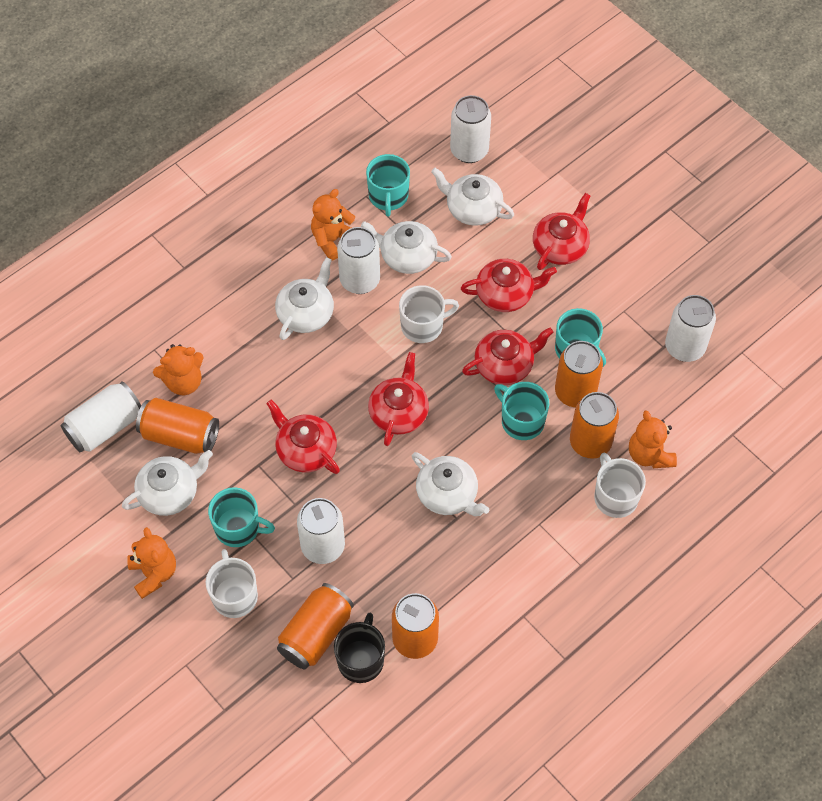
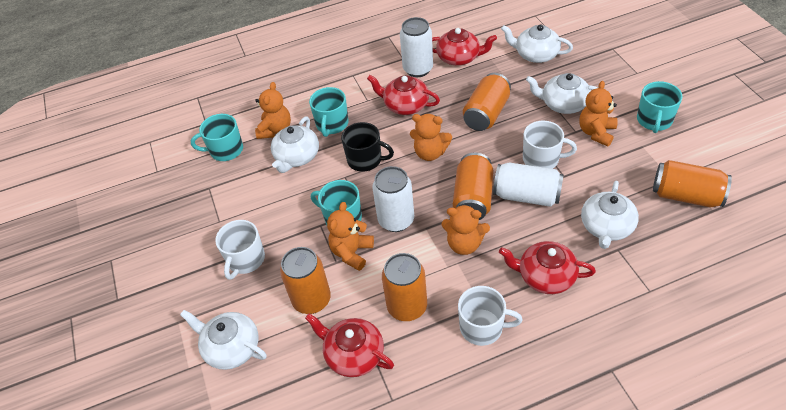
orange teddy bear: [127,527,176,599] [153,344,204,395] [311,189,355,261] [629,410,677,468] = 4 -> [255,82,291,139] [327,202,374,271] [410,114,452,161] [441,204,490,255] [579,81,618,146] = 5
red teapot: [266,400,340,474] [368,352,429,446] [461,259,557,312] [462,327,554,385] [533,193,591,270] = 5 -> [305,314,394,377] [367,75,440,115] [432,28,497,66] [499,241,596,294] = 4
white can: [61,381,141,453] [297,498,345,564] [337,227,380,294] [450,95,491,163] [665,295,716,362] = 5 -> [372,166,414,232] [400,17,433,77] [493,162,564,207] = 3

